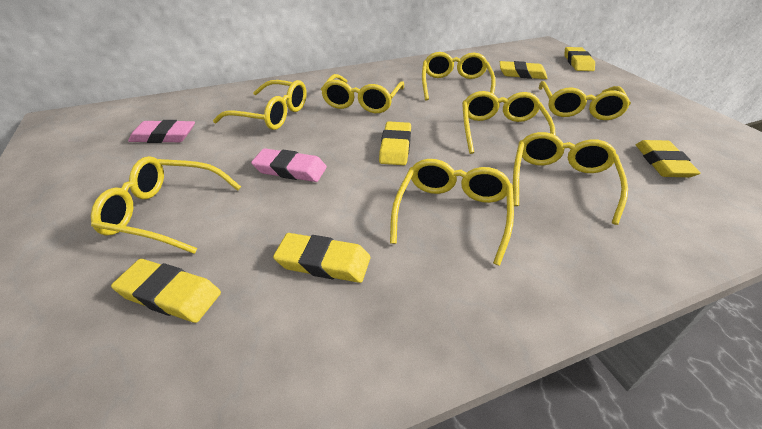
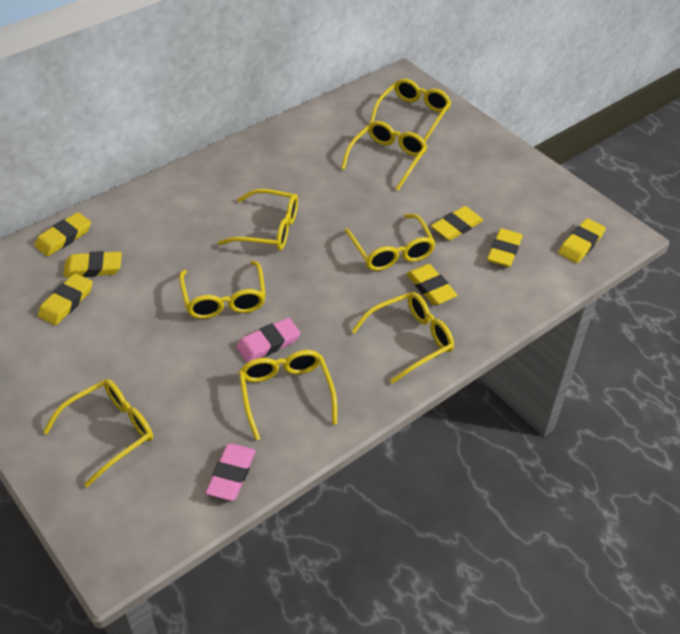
yellow eraser: [111,259,221,323] [273,233,370,283] [379,121,411,165] [500,61,548,79] [565,47,595,71] [636,140,701,177] = 6 -> [34,212,91,256] [38,273,93,325] [63,251,122,278] [406,264,458,305] [431,206,483,241] [487,228,523,267] [558,218,606,263] = 7

